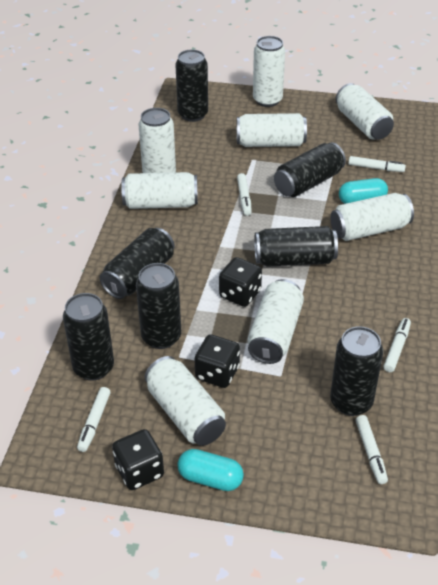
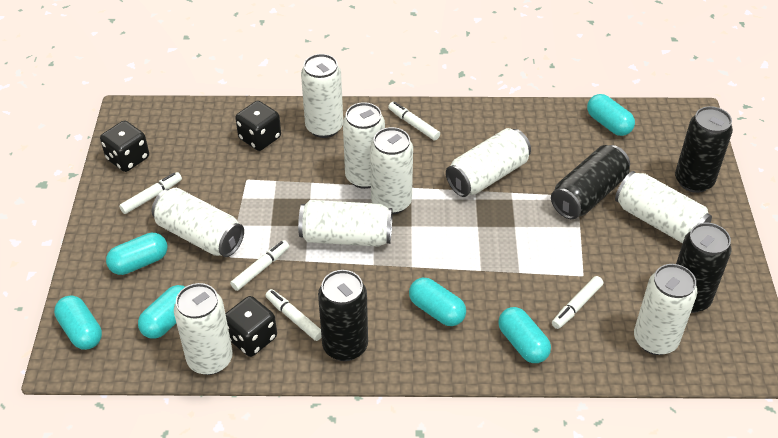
black can: [63,293,114,381] [100,228,175,299] [136,263,181,349] [175,49,208,122] [254,226,338,267] [274,142,346,197] [330,326,383,416] = 7 -> [318,270,368,361] [551,145,630,219] [675,106,733,193] [676,223,731,313] = 4
turquoise capsule: [177,449,244,491] [339,178,388,204] = 2 -> [54,295,102,350] [106,233,167,275] [138,285,185,339] [409,278,466,326] [498,307,551,363] [587,94,635,136] = 6
white can: [121,172,198,209] [138,108,176,173] [145,356,226,446] [237,113,307,147] [248,279,304,364] [253,36,285,107] [331,193,414,241] [335,83,394,140] = 8 -> [152,188,244,257] [174,283,233,375] [298,200,393,247] [301,54,343,138] [343,102,385,189] [370,127,413,214] [446,128,531,197] [615,171,712,243] [634,264,697,355] = 9

